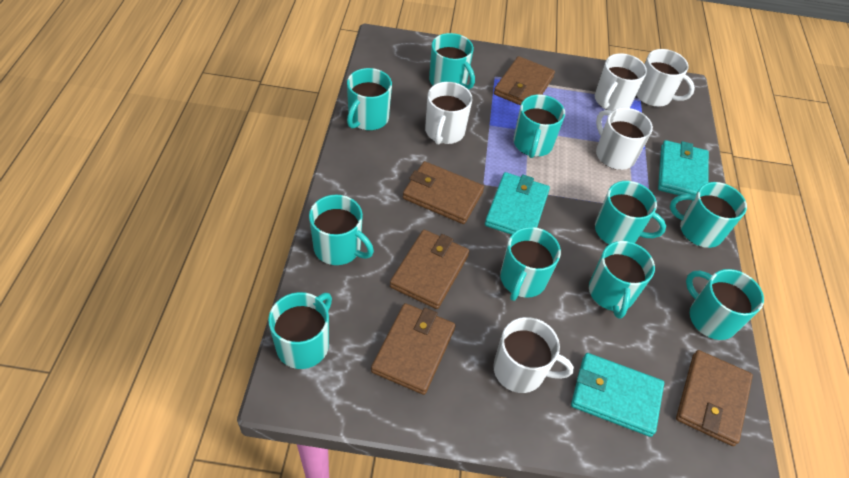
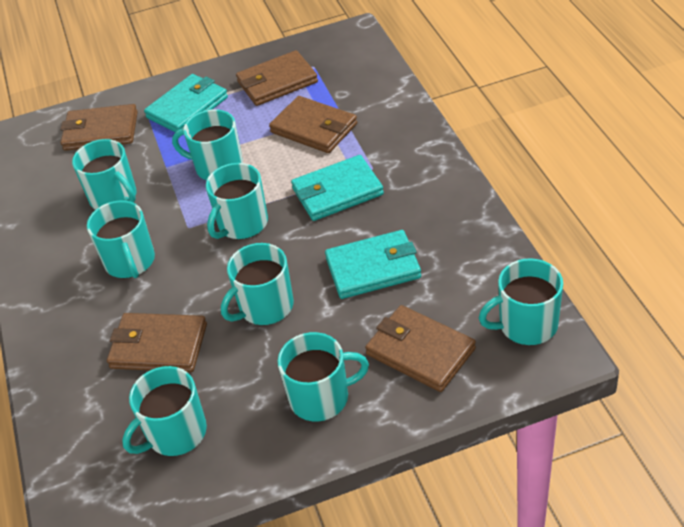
turquoise mug: [268,292,332,369] [309,195,374,265] [347,68,392,131] [429,33,475,90] [500,227,561,301] [513,95,565,158] [589,241,655,319] [595,181,666,244] [670,182,747,248] [686,269,764,340] = 10 -> [72,139,137,210] [87,200,155,278] [122,366,207,456] [172,109,243,180] [206,163,268,239] [221,243,294,325] [278,332,369,421] [479,258,563,345] = 8
white mug: [425,82,473,145] [493,317,574,393] [595,53,647,111] [596,108,653,170] [636,49,695,107] = 5 -> none = 0

